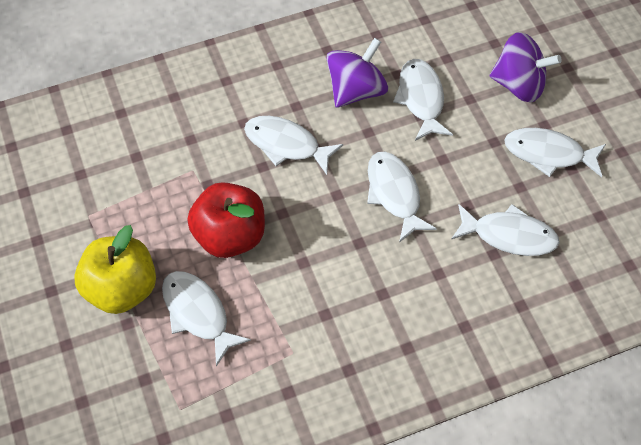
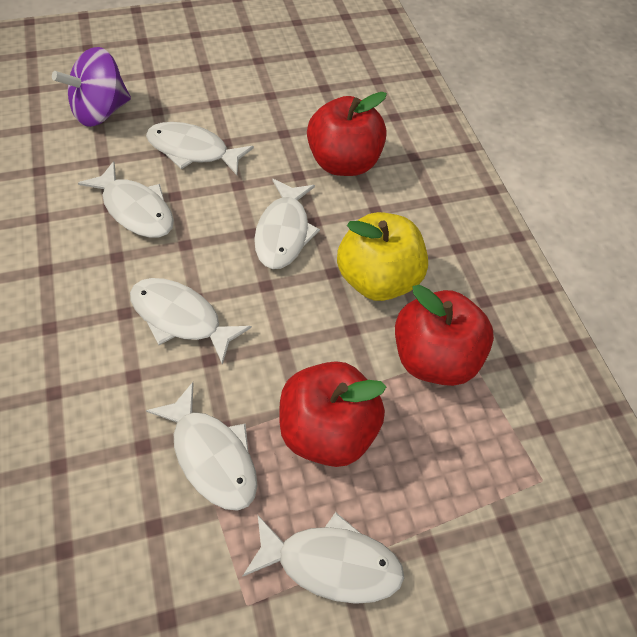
purple spinning top: [327,38,388,108] [490,32,562,103] = 2 -> [52,47,131,127] = 1
red apple: [187,182,265,258] = 1 -> [279,361,386,467] [307,92,387,176] [395,285,494,386] = 3

